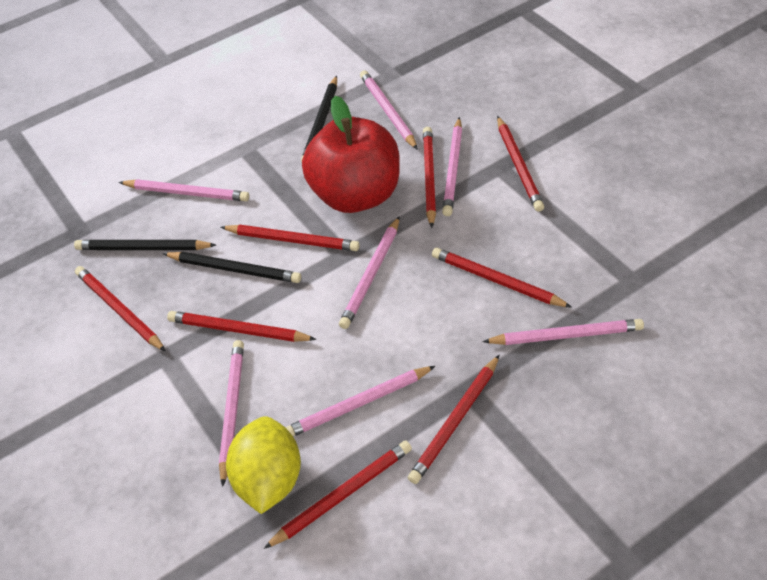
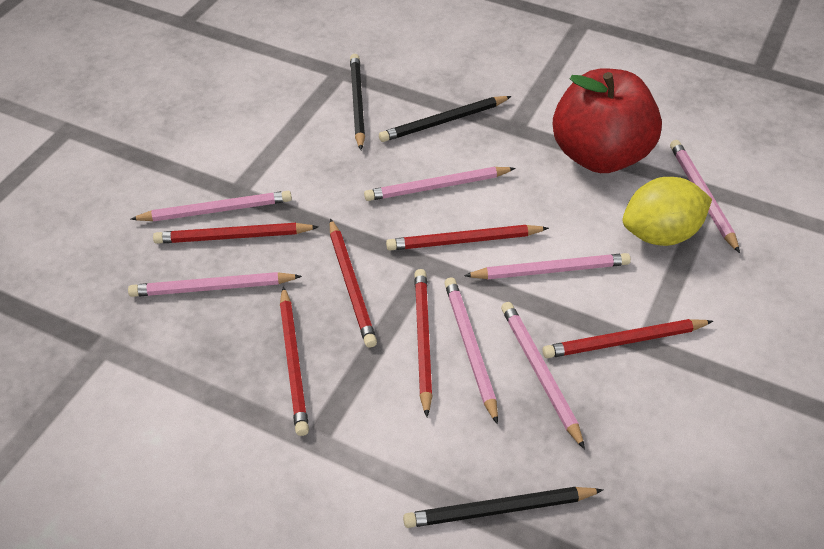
red pencil: [75,266,166,352] [167,311,316,342] [221,225,360,251] [264,440,412,549] [408,355,499,484] [423,127,436,228] [432,248,572,308] [497,116,544,211] = 8 -> [153,223,318,244] [280,286,309,436] [330,218,377,348] [386,225,549,250] [414,269,433,417] [542,319,713,358] = 6

